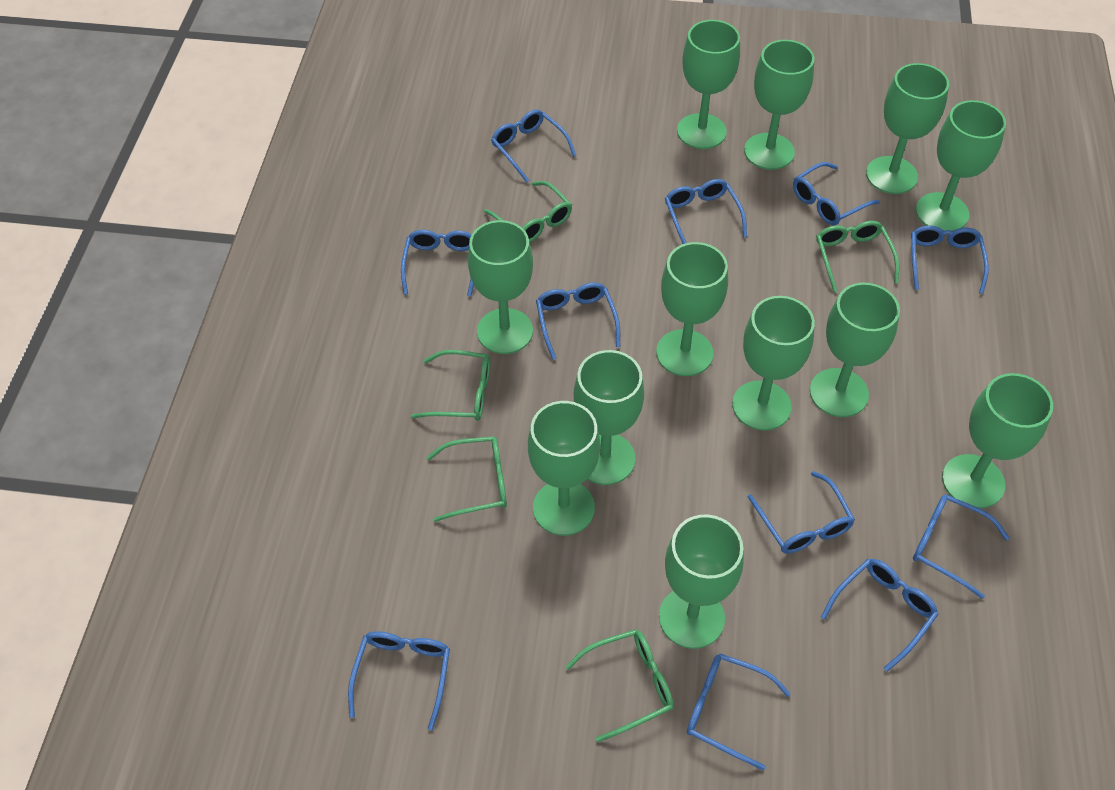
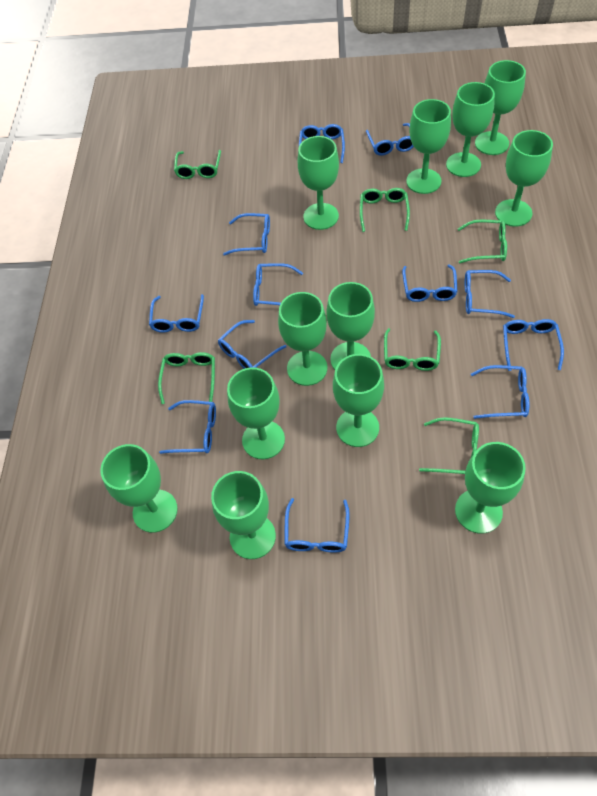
blue glasses: [348,631,450,730] [401,230,474,296] [491,109,576,183] [536,282,620,360] [665,179,747,244] [687,653,791,770] [748,471,855,554] [793,162,880,225] [821,559,939,672] [911,225,989,294] [913,495,1009,599] = 11 -> [149,294,204,333] [159,400,216,454] [218,320,286,369] [223,213,270,255] [253,263,303,306] [284,498,350,553] [299,124,345,163] [366,123,414,156] [402,264,458,302] [465,270,515,318] [471,365,529,419] [503,319,564,371] = 12
green glasses: [411,350,490,421] [426,436,507,522] [484,181,572,242] [565,629,674,742] [816,221,899,292] = 5 -> [158,352,215,404] [174,150,221,179] [360,188,410,232] [384,328,441,371] [419,417,479,474] [458,220,507,263] = 6

